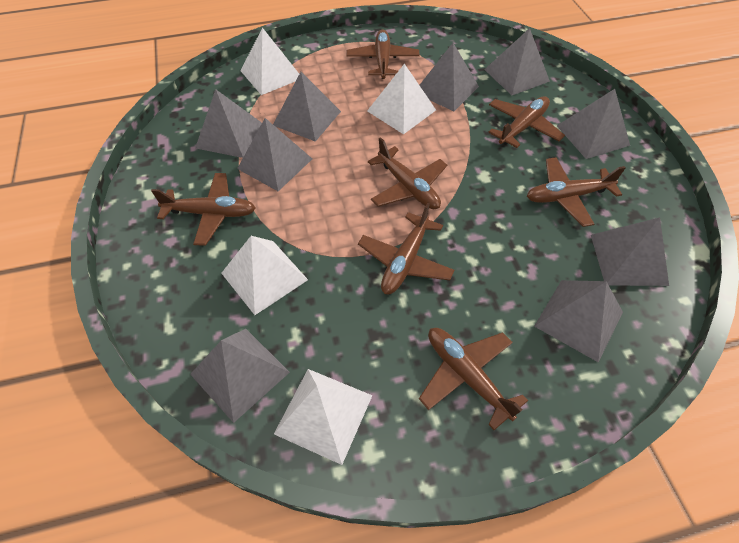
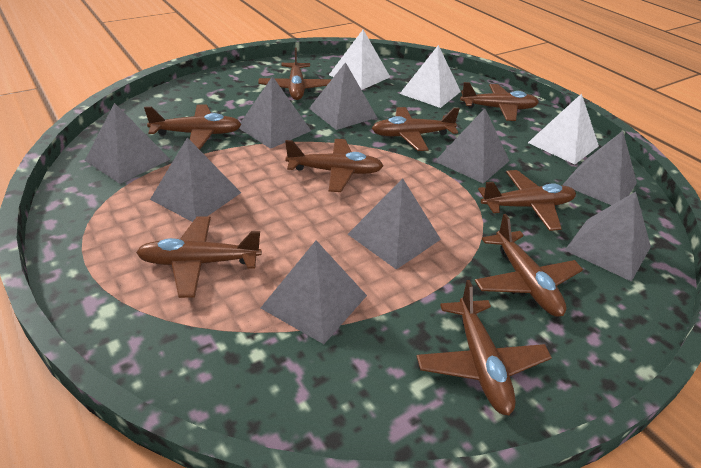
brown plane: [151,173,255,246] [346,29,420,79] [358,202,455,294] [368,137,447,209] [419,328,528,430] [488,96,565,148] [527,157,626,227] = 7 -> [136,216,262,298] [144,105,242,150] [258,48,332,100] [285,139,384,192] [372,107,460,151] [416,280,552,416] [460,82,539,121] [475,214,583,317] [478,170,576,231] = 9
white pyramid: [221,236,308,315] [241,27,299,95] [274,369,373,465] [367,63,436,134] = 4 -> [329,30,390,90] [400,45,461,108] [528,93,599,164] = 3

